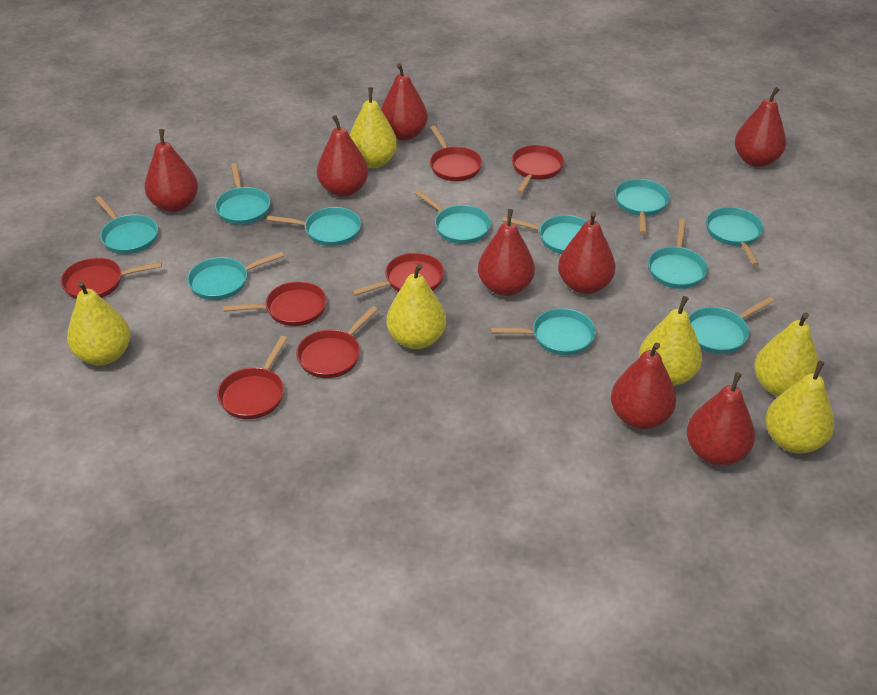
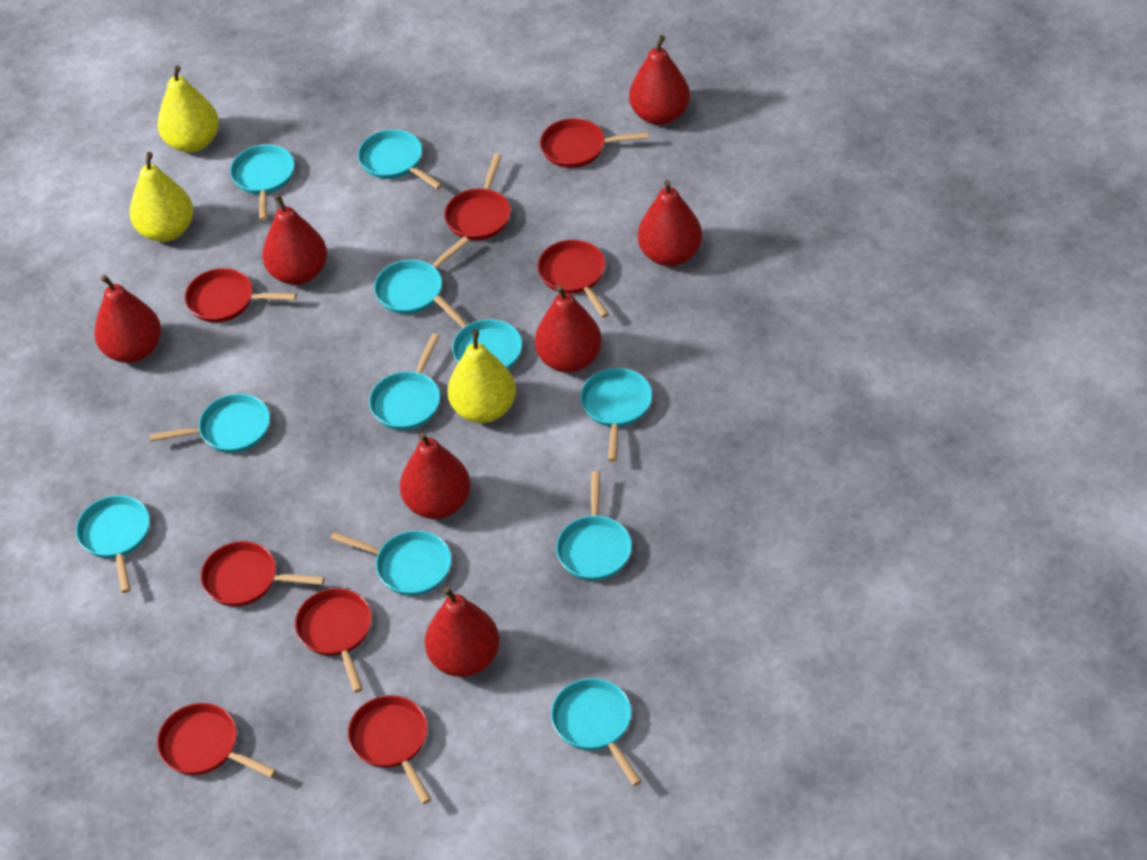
red pan: [60,258,162,299] [217,336,288,419] [223,281,327,326] [296,306,378,378] [352,253,444,296] [430,126,482,181] [512,145,564,194] = 7 -> [157,703,276,778] [185,268,297,323] [200,541,325,607] [295,588,372,693] [348,695,431,804] [444,154,511,240] [537,240,609,318] [540,118,649,168] = 8
red pear: [145,129,198,212] [317,115,368,197] [381,63,428,141] [478,209,535,296] [558,211,616,294] [611,343,676,429] [687,372,755,466] [735,87,786,167] = 8 -> [94,275,161,363] [262,194,327,285] [400,432,471,519] [424,587,500,677] [535,285,602,373] [629,35,690,125] [638,180,702,267] = 7
yellow pear: [67,281,130,365] [350,87,397,168] [387,263,446,349] [639,296,702,386] [754,312,820,397] [765,360,834,453] = 6 -> [129,152,193,242] [157,65,219,153] [447,330,516,423] = 3

